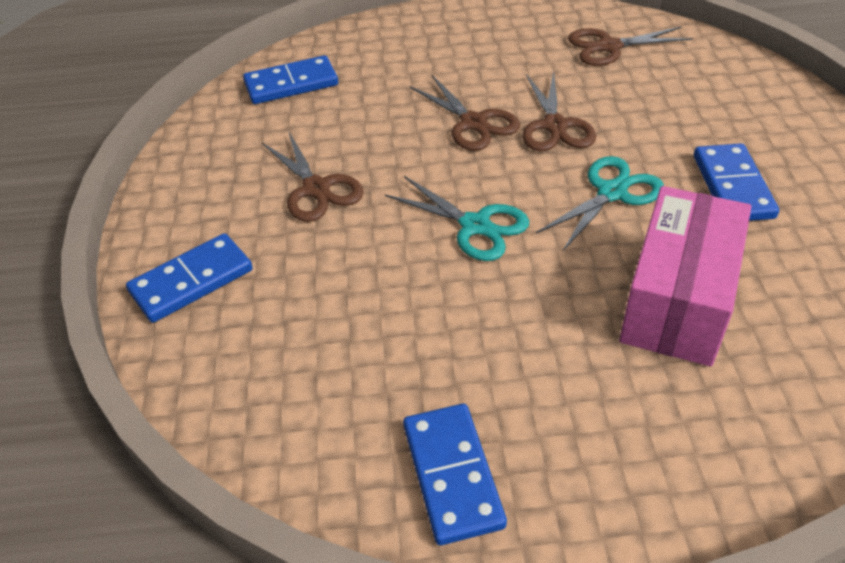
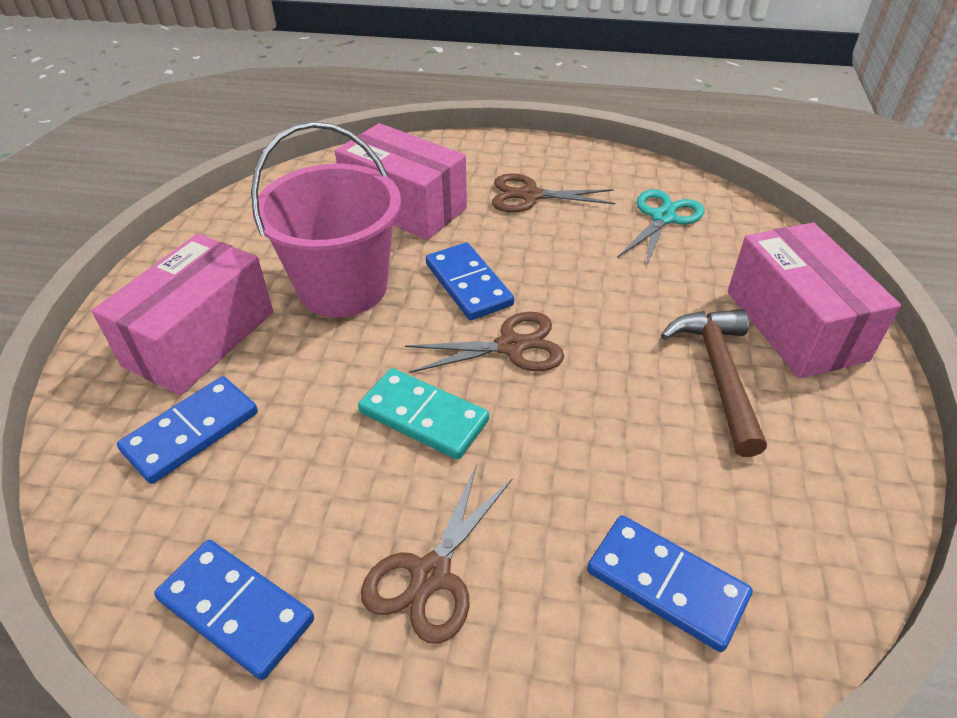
brown hammer: none = 0 -> [661,309,767,457] = 1
brown scissors: [262,132,364,222] [410,75,520,151] [522,71,596,151] [568,26,693,66] = 4 -> [361,464,513,644] [405,312,564,373] [492,173,615,213] = 3
pink box: [619,186,751,366] = 1 -> [92,234,273,395] [335,123,467,240] [728,223,901,378] = 3
pink bucket: none = 0 -> [251,122,401,317] = 1
turquoise domino: none = 0 -> [358,368,489,460] = 1
turquoise scissors: [384,176,529,261] [536,156,664,251] = 2 -> [617,189,705,267] = 1

